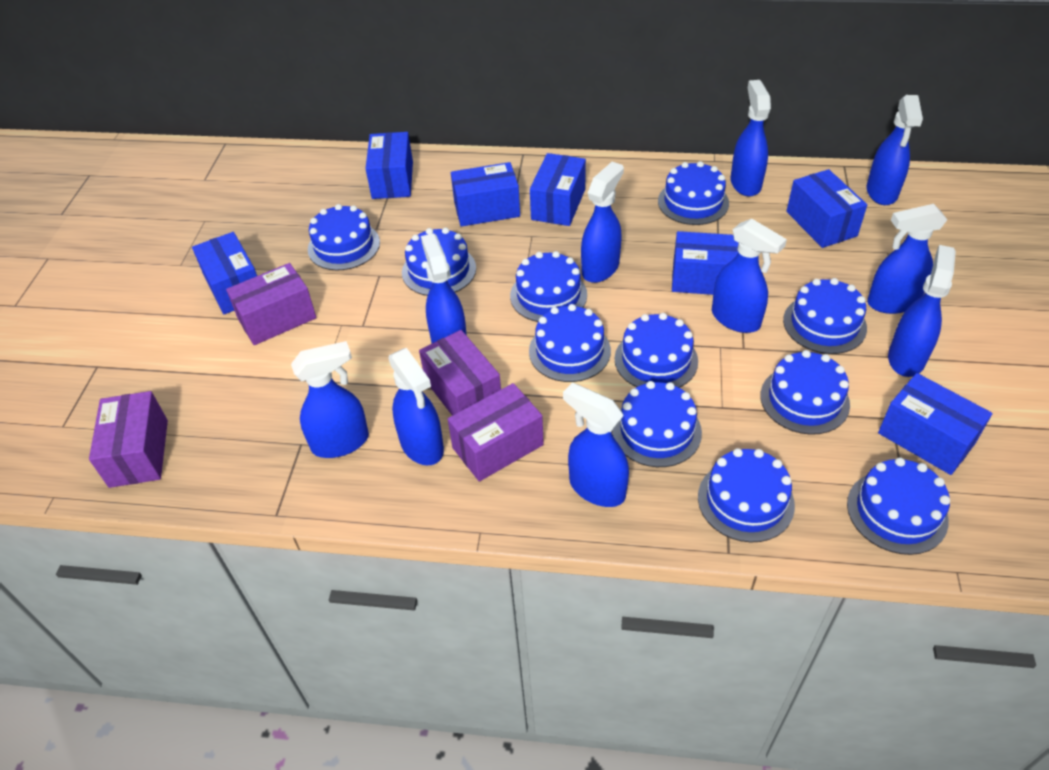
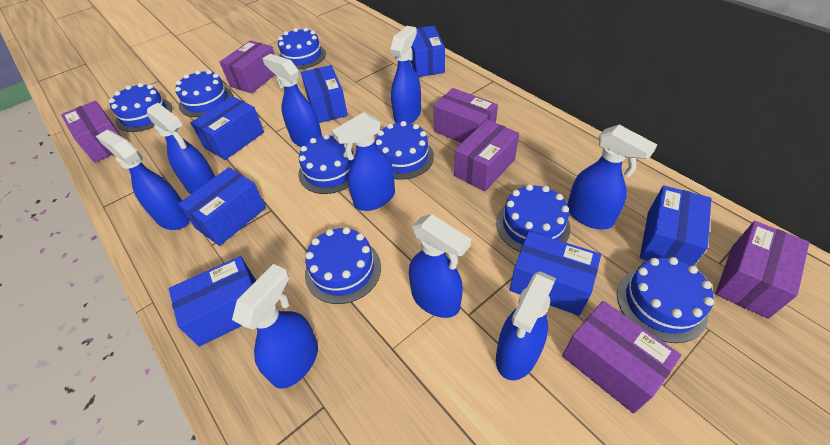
blue cake: [308,204,380,271] [402,228,476,296] [510,251,587,322] [529,304,611,382] [612,381,702,467] [615,313,698,388] [658,161,729,225] [698,448,795,542] [760,350,850,435] [783,278,867,354] [847,457,950,555] = 11 -> [109,83,172,132] [175,70,233,117] [278,28,326,70] [298,134,355,194] [305,227,381,304] [375,121,434,180] [496,184,570,252] [617,257,714,343] = 8
blue spray bottle: [291,341,369,458] [388,348,444,465] [421,233,467,343] [563,383,629,507] [581,162,624,283] [712,219,787,333] [731,80,771,197] [866,95,923,205] [867,204,947,314] [888,245,956,377] = 10 -> [96,130,190,230] [147,103,215,194] [232,264,318,389] [262,54,322,147] [332,112,395,211] [391,26,421,124] [409,214,471,318] [496,271,556,380] [567,125,657,229] = 9
purple box: [89,391,168,488] [226,263,317,345] [419,330,501,415] [448,383,544,481] = 4 -> [61,100,121,163] [220,40,275,93] [434,88,498,143] [454,119,519,191] [562,301,681,414] [715,221,810,319] = 6

